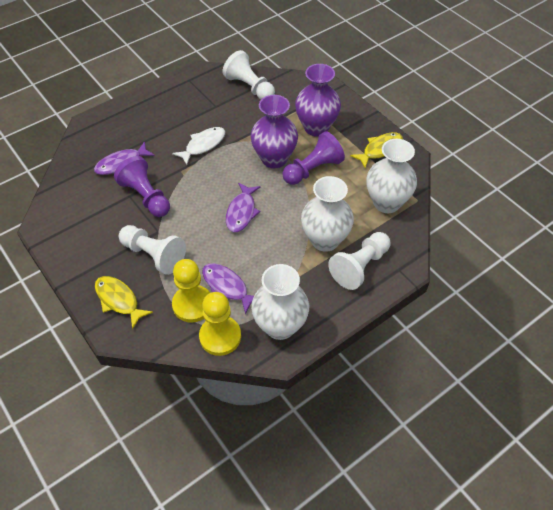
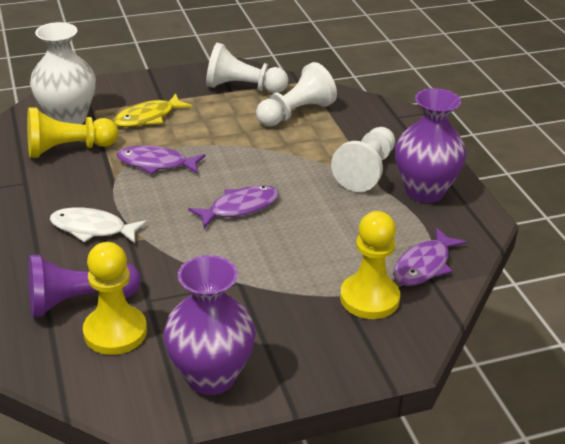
purple pawn: [114,156,170,217] [282,131,345,185] = 2 -> [28,255,141,317] = 1
white vase: [251,264,309,340] [301,176,354,252] [367,139,417,213] = 3 -> [30,22,96,124] = 1
yellow fish: [95,276,153,329] [350,132,403,168] = 2 -> [113,93,192,127] = 1
yellow pawn: [172,259,210,322] [199,292,241,356] = 2 -> [27,107,118,158] [83,242,147,355] [340,211,400,319] = 3

